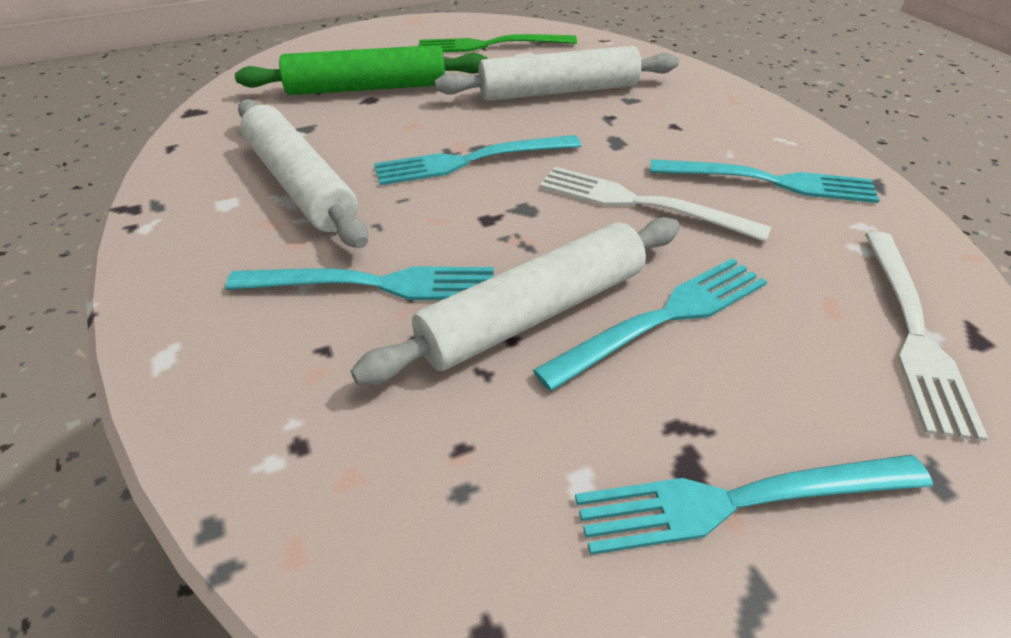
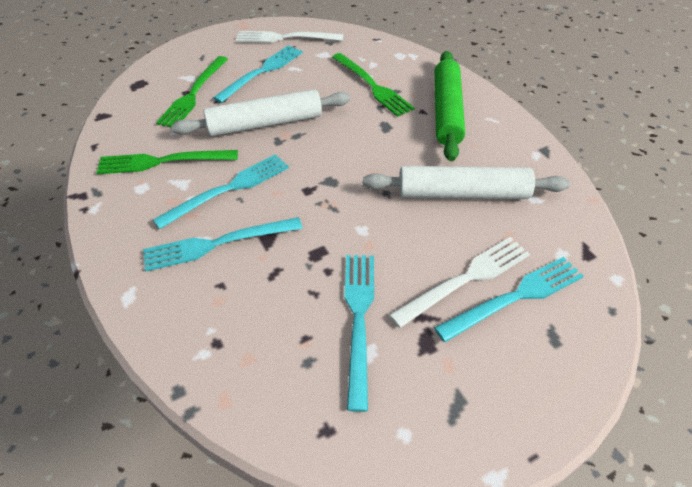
green fork: [419,34,577,52] = 1 -> [96,150,238,174] [156,56,228,127] [332,53,414,117] = 3
white rolling pin: [238,99,368,248] [351,217,680,385] [435,46,679,101] = 3 -> [171,89,350,136] [363,166,570,199] = 2

